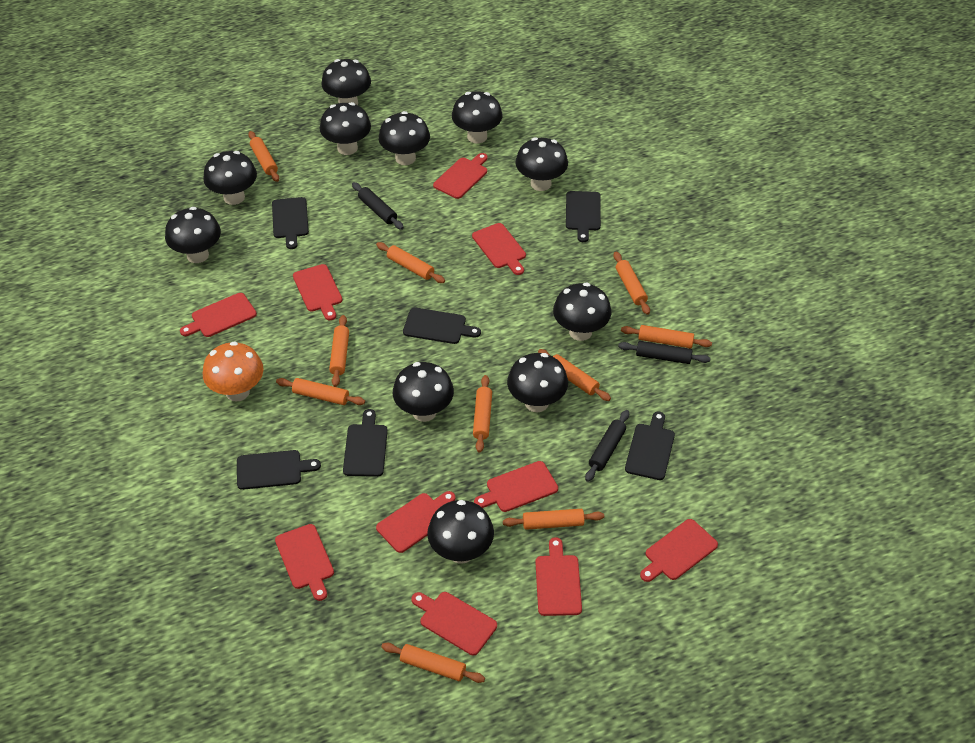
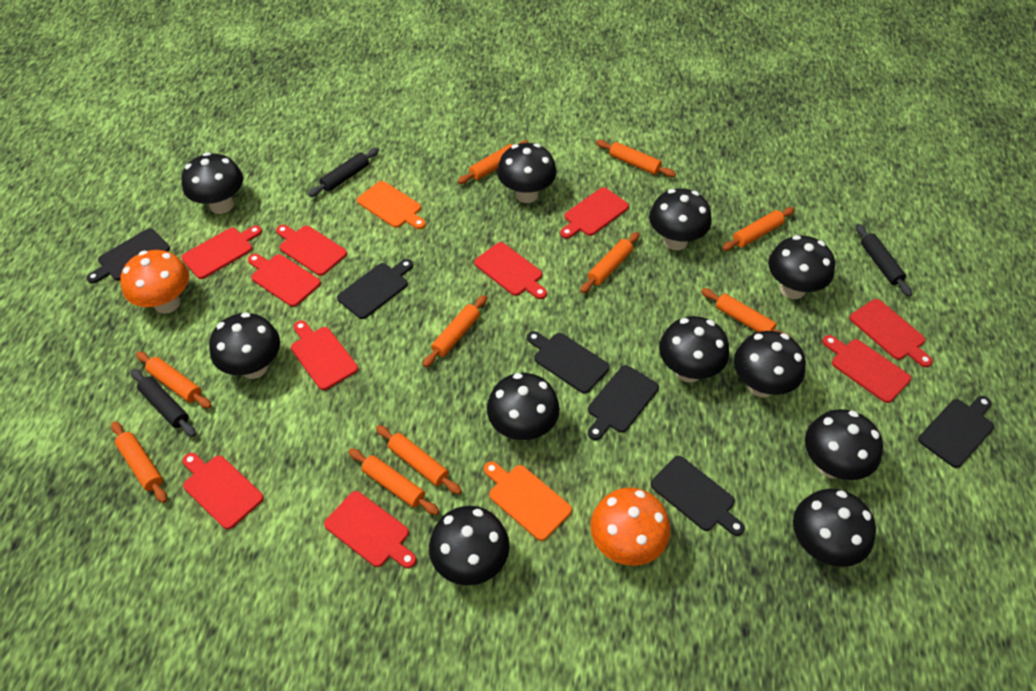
orange cutting board: none = 0 -> [357,181,426,229] [484,461,572,541] = 2
orange mushroom: [203,341,264,402] = 1 -> [120,250,189,314] [590,488,670,566] = 2

